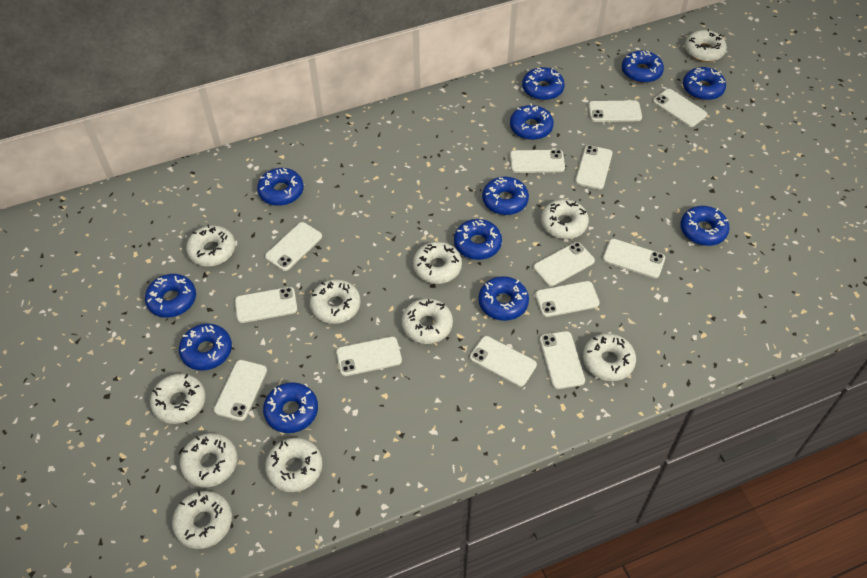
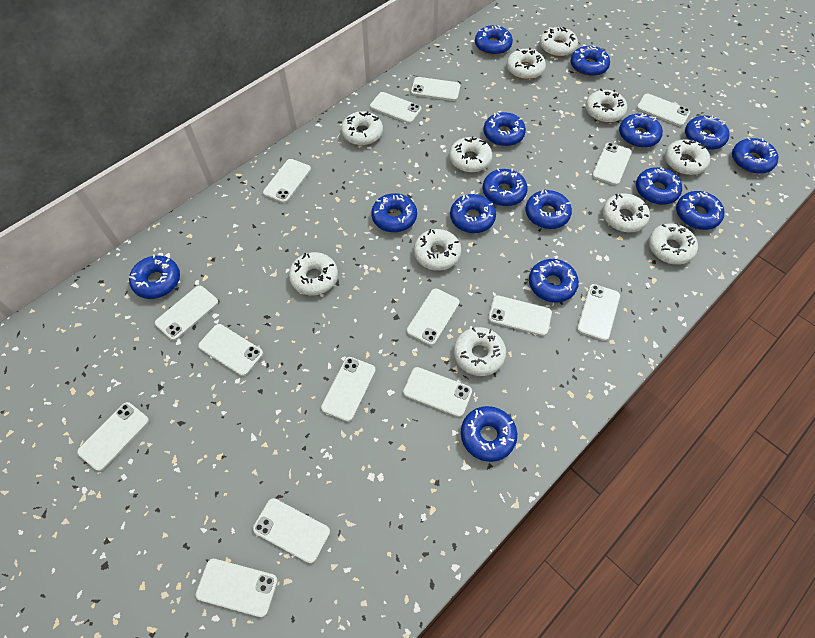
blue donut: [145,274,196,318] [179,323,232,371] [257,168,304,206] [263,382,318,433] [454,219,502,260] [478,276,529,321] [482,177,529,215] [510,104,554,140] [522,67,565,100] [622,50,664,83] [680,206,730,246] [683,67,726,100] = 12 -> [129,254,180,299] [371,193,417,232] [450,194,496,233] [461,406,517,462] [475,25,513,55] [483,168,528,206] [484,112,526,146] [525,189,572,229] [529,259,579,302] [571,45,610,76] [619,113,663,148] [636,167,682,205] [676,191,725,230] [685,116,729,150] [732,137,779,174] = 15
white phone: [214,360,267,421] [235,287,297,323] [265,222,322,271] [336,337,402,376] [470,336,537,387] [510,150,565,173] [533,242,595,286] [535,281,600,317] [540,331,585,389] [575,145,613,189] [588,100,642,122] [603,239,665,278] [653,89,707,127] = 13 -> [77,402,149,471] [155,286,219,340] [196,559,278,617] [198,324,263,376] [253,498,330,563] [263,159,311,203] [321,357,376,422] [370,92,421,123] [403,367,472,417] [407,289,460,346] [411,77,460,101] [488,295,552,336] [577,284,620,341] [592,143,632,185] [637,94,690,126] = 15

